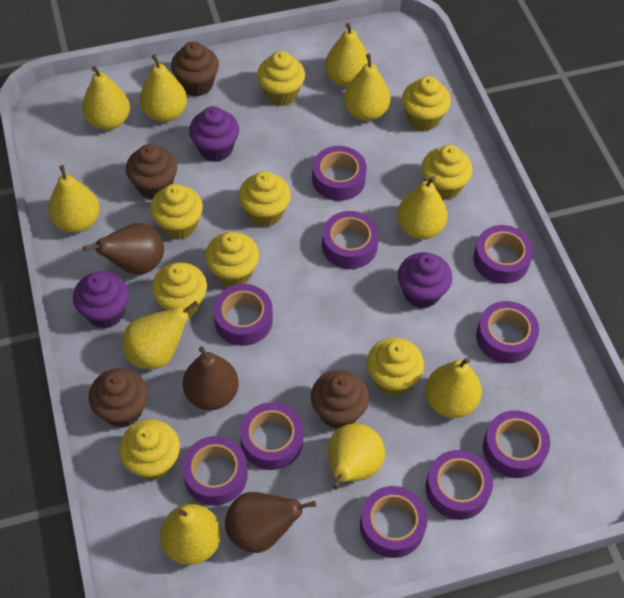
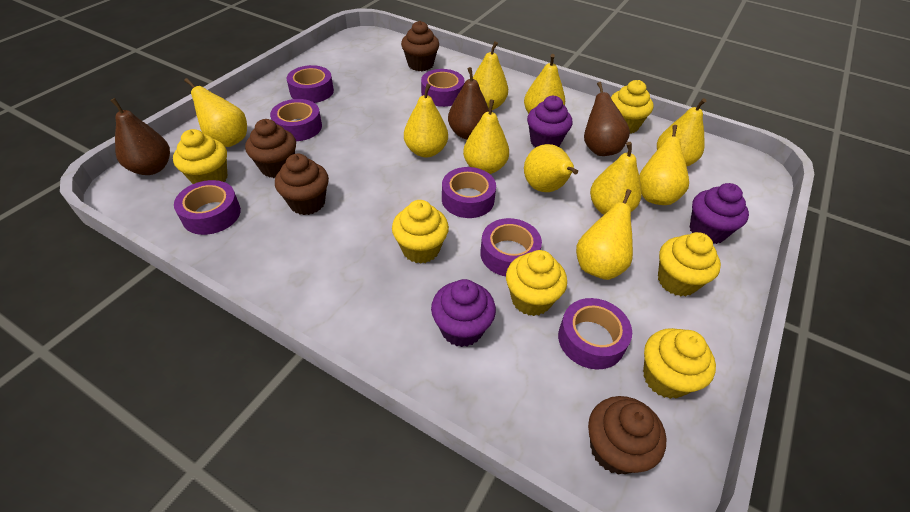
purple tape: [182,436,248,505] [213,284,273,346] [240,402,303,470] [312,146,367,201] [322,211,379,269] [360,486,428,558] [426,450,493,520] [473,225,534,284] [476,301,539,363] [483,410,550,478] = 10 -> [174,180,241,235] [270,99,322,141] [287,65,334,103] [421,69,465,107] [442,167,496,218] [480,218,542,276] [558,298,632,370] = 7
yellow cupcake: [119,420,180,480] [150,184,203,240] [152,262,207,318] [205,232,259,287] [239,171,291,227] [257,51,305,106] [367,338,424,396] [402,76,451,131] [422,145,473,200] = 9 -> [173,129,227,184] [392,200,449,264] [506,250,567,316] [611,80,654,134] [643,328,716,399] [658,232,721,296] = 6

